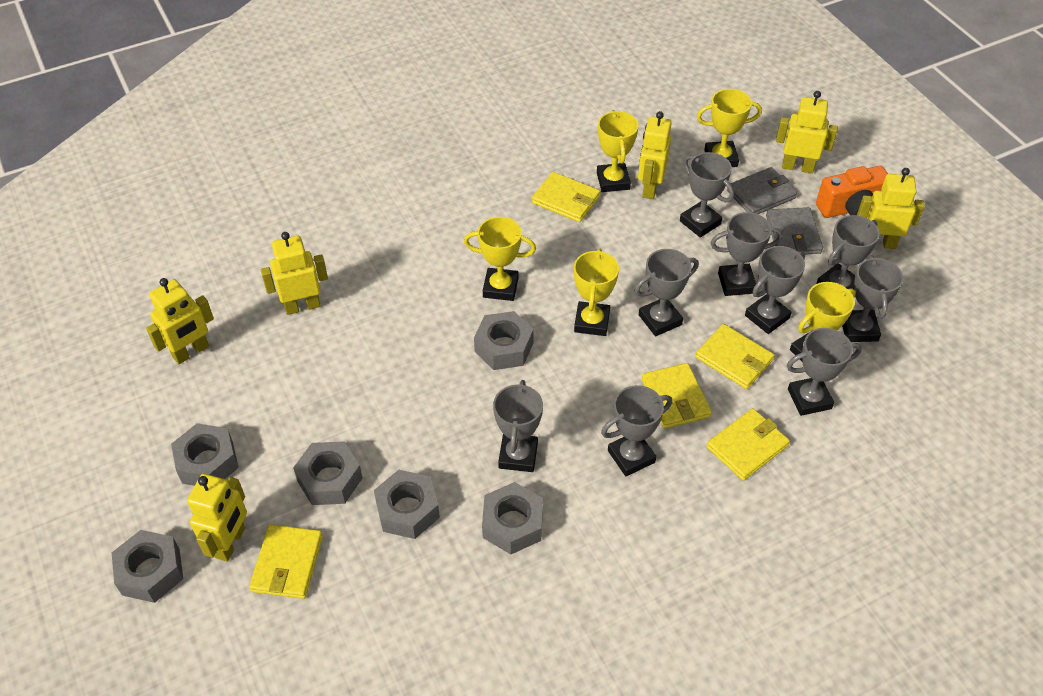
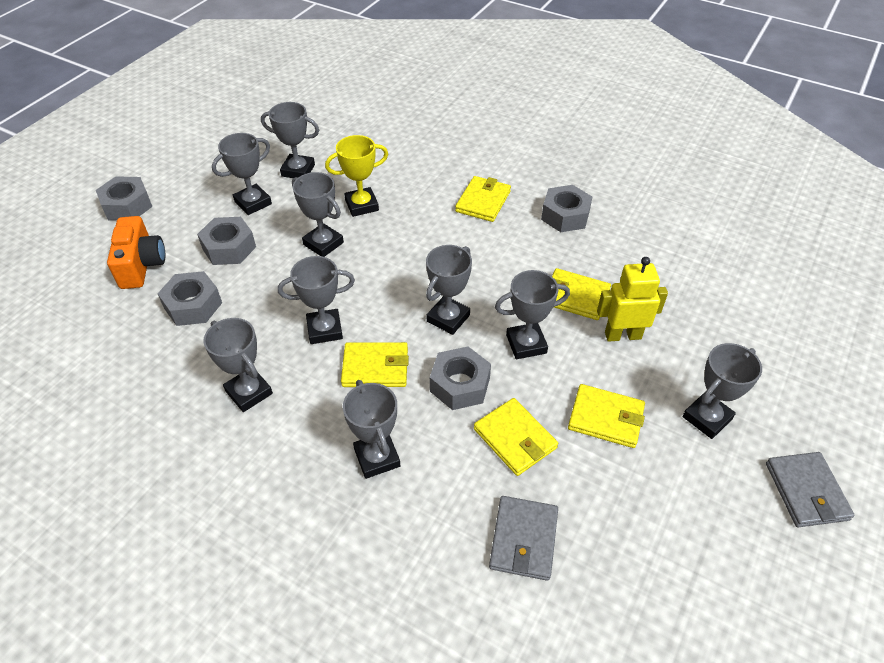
grey nut: [112,530,183,603] [171,423,239,486] [293,441,363,505] [374,470,440,539] [474,311,534,370] [482,482,543,554] = 6 -> [96,176,152,221] [158,271,222,326] [197,217,256,265] [430,346,491,410] [541,185,592,232] = 5
yellow robot: [146,278,214,364] [187,474,247,562] [261,232,328,315] [638,111,672,199] [776,91,838,173] [857,168,925,249] = 6 -> [597,257,668,342] = 1
yellow trophy: [464,217,536,301] [574,248,619,336] [597,110,639,192] [697,89,762,167] [790,282,856,361] = 5 -> [325,135,388,217] = 1

